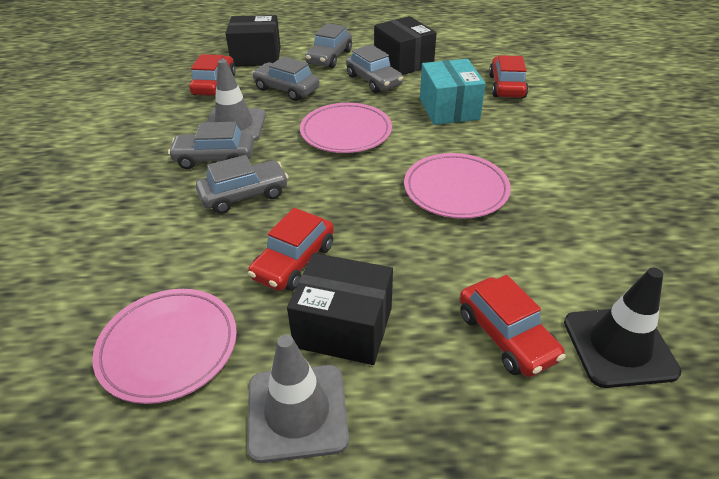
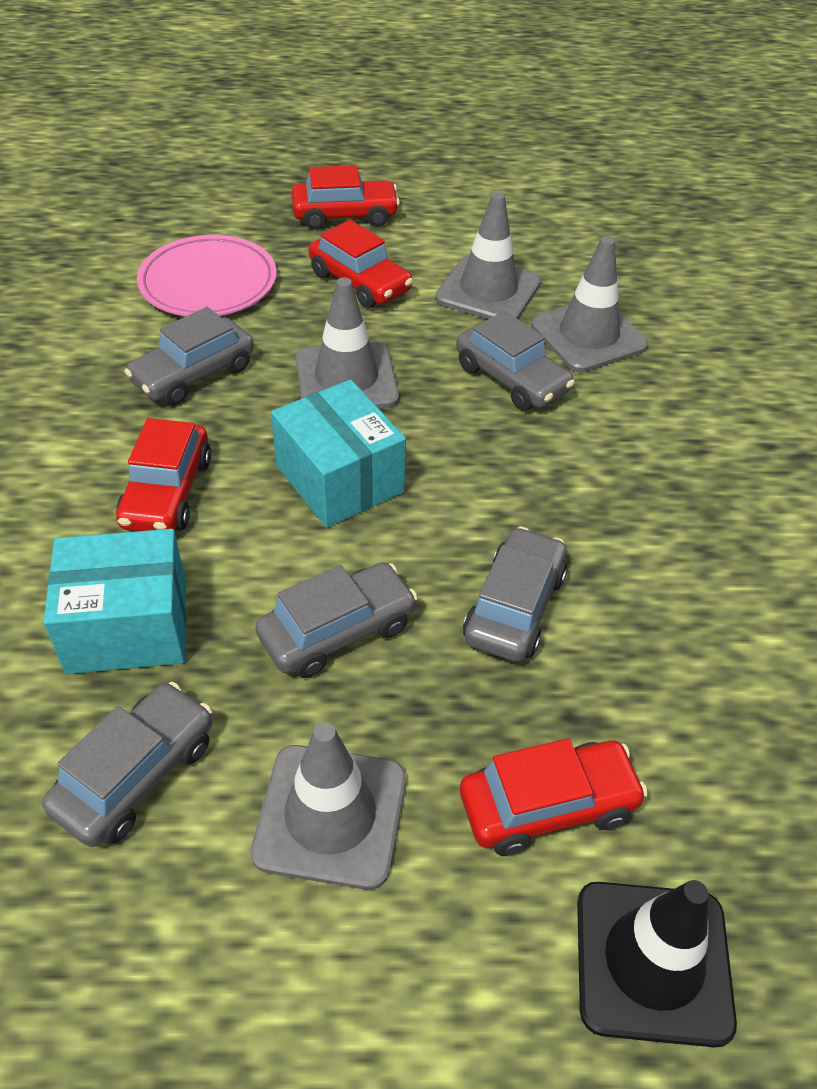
black box: [225,15,281,66] [287,253,393,365] [374,16,436,75] = 3 -> none = 0
grey traffic cone: [207,59,266,141] [247,335,349,463] = 2 -> [250,722,406,890] [296,277,399,409] [435,192,541,319] [531,236,648,372] = 4
pink plate: [92,289,237,404] [300,103,392,153] [404,153,511,219] = 3 -> [137,235,277,316] = 1
turquoise box: [420,59,486,125] = 1 -> [44,529,186,674] [271,379,406,528] = 2

